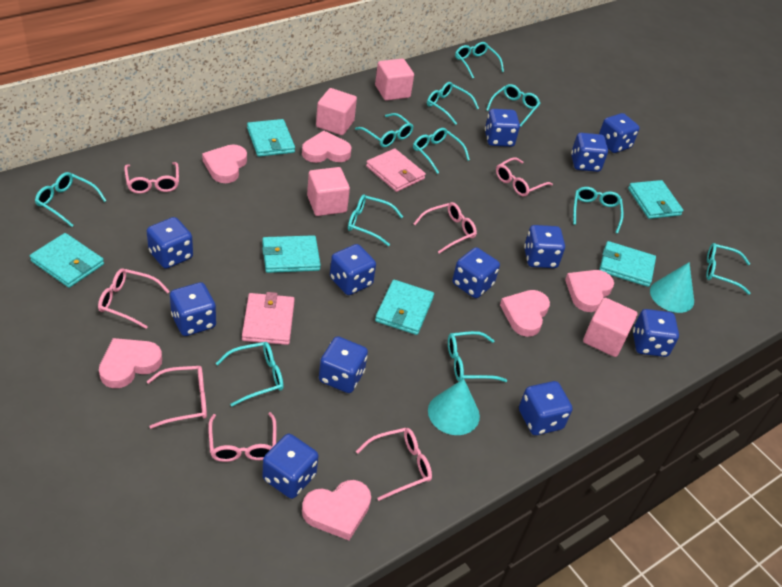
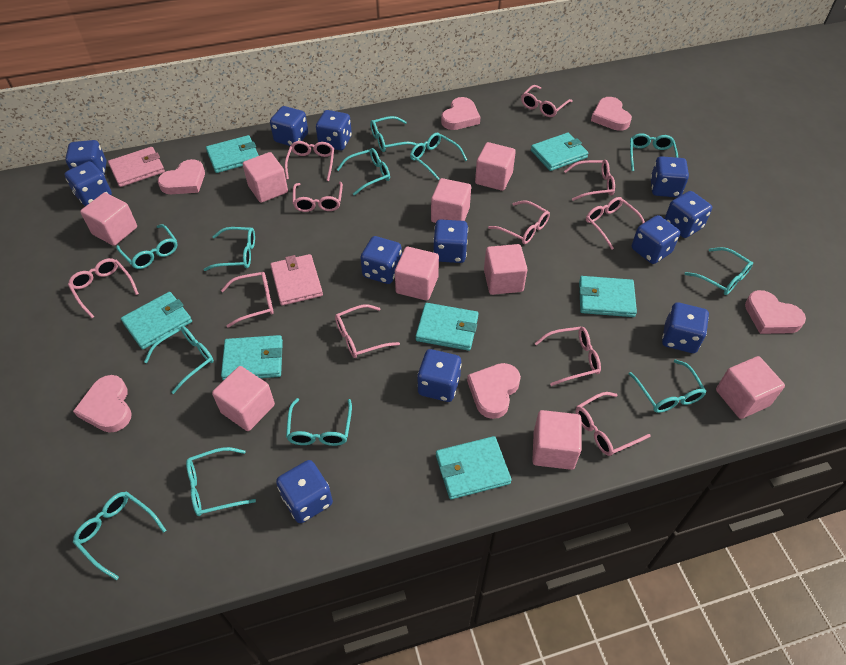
pink cube: [307,167,350,216] [316,88,357,135] [375,59,414,101] [583,298,637,357] = 4 -> [80,192,137,246] [212,366,275,431] [243,152,288,203] [395,247,439,301] [431,178,471,223] [475,142,516,191] [484,244,527,295] [532,410,582,470] [716,356,785,419] = 9
pink glasses: [98,268,170,329] [124,162,179,194] [147,366,207,429] [208,412,277,462] [356,428,432,501] [413,202,477,254] [496,157,553,196] = 7 -> [68,258,139,318] [221,272,274,328] [285,141,334,181] [293,182,343,212] [335,304,400,358] [488,200,550,244] [521,85,573,117] [534,326,601,386] [564,160,615,201] [575,392,651,456] [586,197,645,250] = 11
turquoise cone: [428,379,480,435] [650,262,694,313] = 2 -> none = 0
turquoise glasses: [35,172,106,227] [216,342,284,407] [348,195,403,246] [355,113,413,147] [413,128,470,174] [427,82,479,125] [448,331,507,382] [455,42,504,79] [486,84,541,127] [573,187,624,234] [706,243,751,295] = 11 -> [73,492,166,580] [116,224,178,269] [144,326,214,394] [186,447,256,516] [203,227,255,271] [286,398,352,446] [337,148,390,196] [370,116,417,152] [410,133,467,180] [629,359,707,413] [630,133,678,171] [684,247,753,295] = 12
turquoise wallet: [30,233,104,288] [247,119,295,157] [262,235,321,273] [375,280,434,335] [599,241,656,287] [628,180,683,219] = 6 -> [121,292,192,349] [206,135,259,173] [221,335,283,381] [416,303,479,351] [436,436,512,499] [531,133,589,171] [579,276,637,317] = 7

